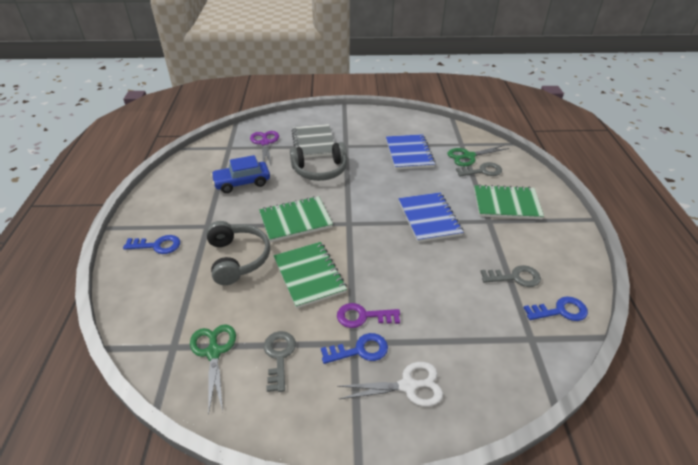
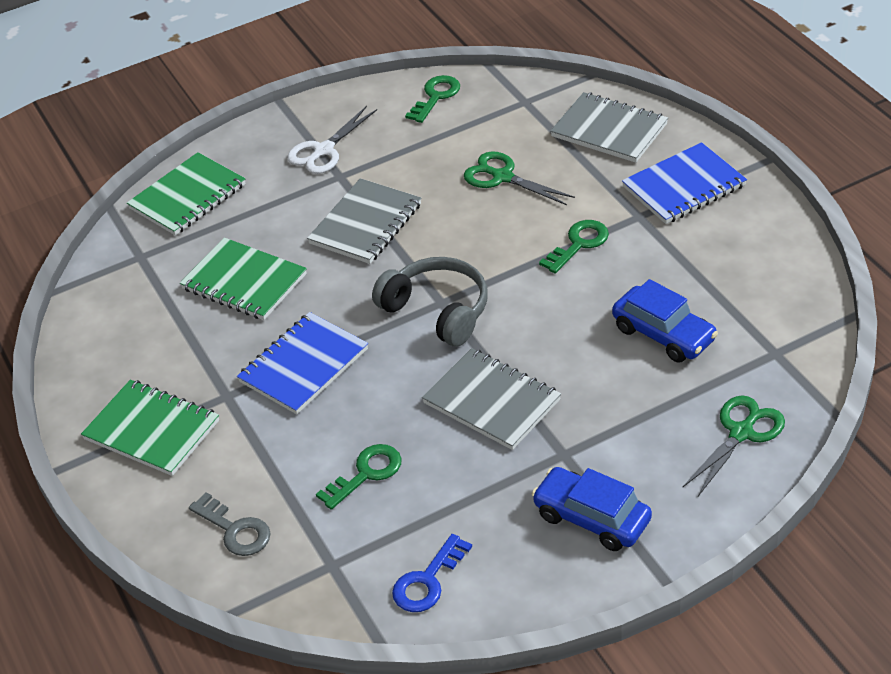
blue car: [211,155,270,193] = 1 -> [532,467,652,551] [612,279,718,363] = 2
blue key: [123,235,180,254] [321,333,388,364] [524,297,588,321] = 3 -> [392,534,472,612] = 1
green key: none = 0 -> [316,444,402,510] [405,75,460,123] [539,220,609,273] = 3
grey headphones: [206,221,270,285] [290,142,347,181] = 2 -> [372,257,488,346] = 1
grey key: [264,331,296,392] [456,162,502,176] [481,265,541,287] = 3 -> [189,492,271,556] = 1
grey notebook: [292,124,334,158] = 1 -> [307,178,421,264] [422,348,561,450] [550,92,668,163] = 3
purple key: [337,303,400,328] = 1 -> none = 0
purple scissors: [250,131,279,165] = 1 -> none = 0

